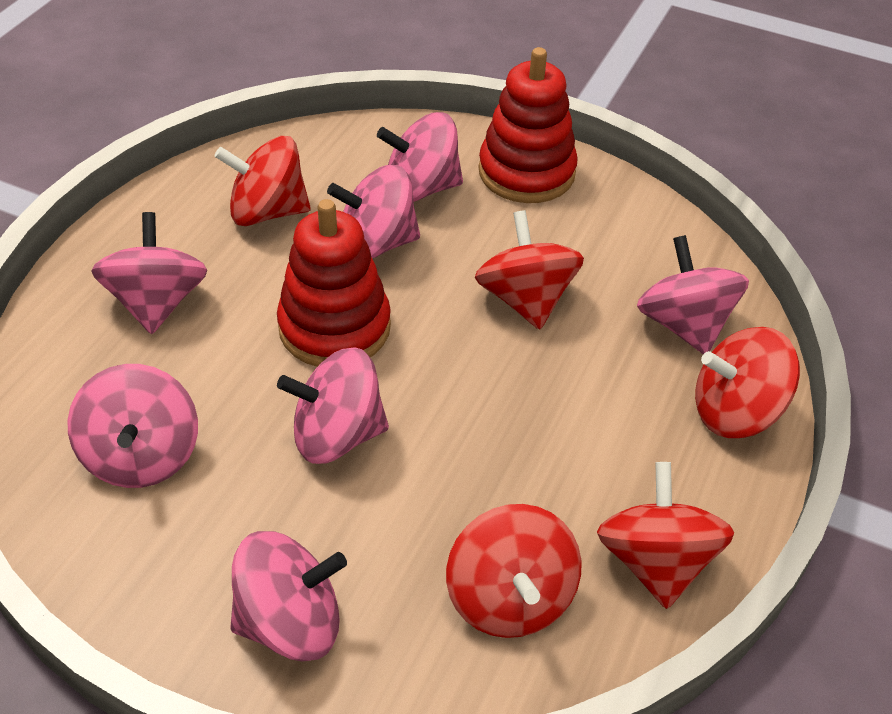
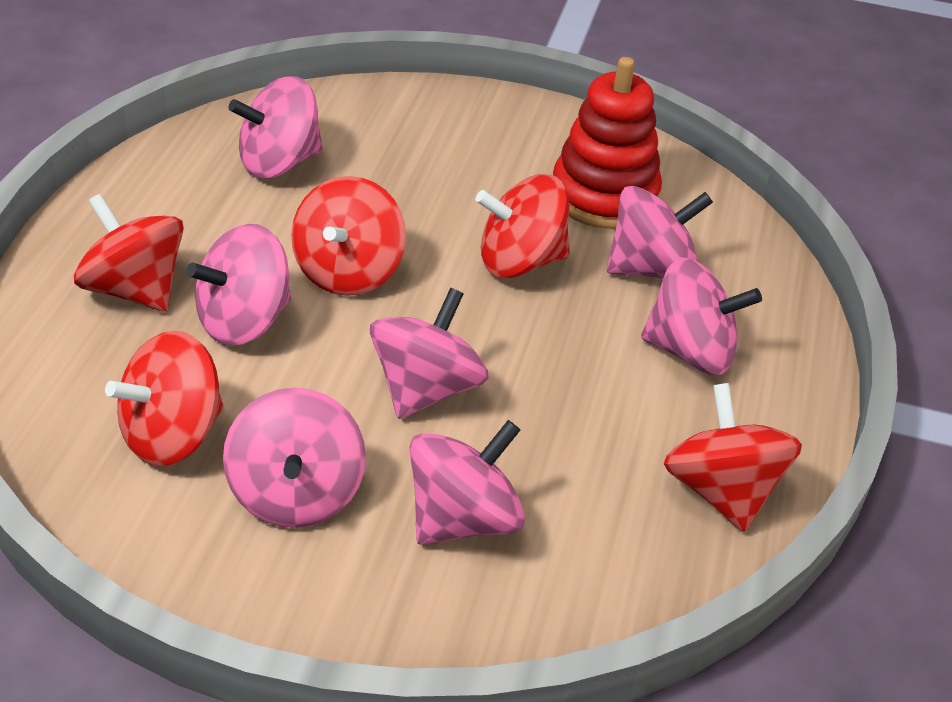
red stacking toy: [277,199,391,367] [478,47,578,203] = 2 -> [553,57,662,229] = 1

